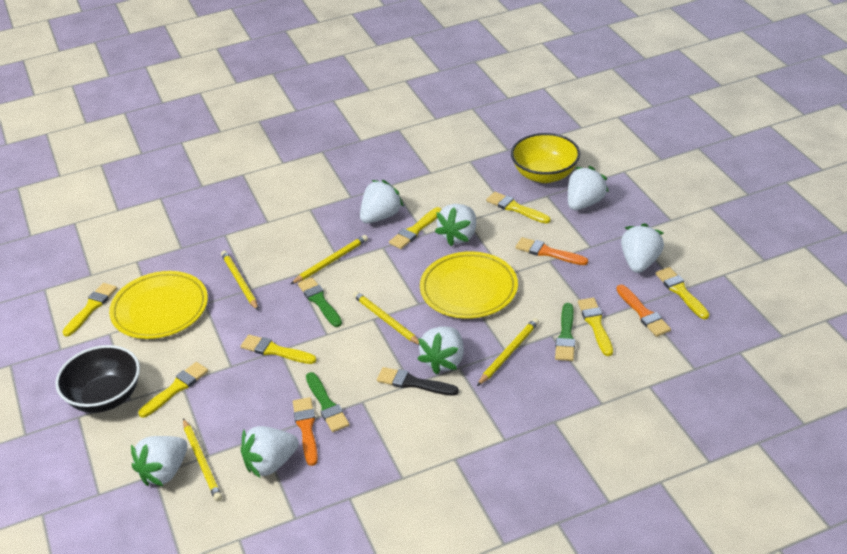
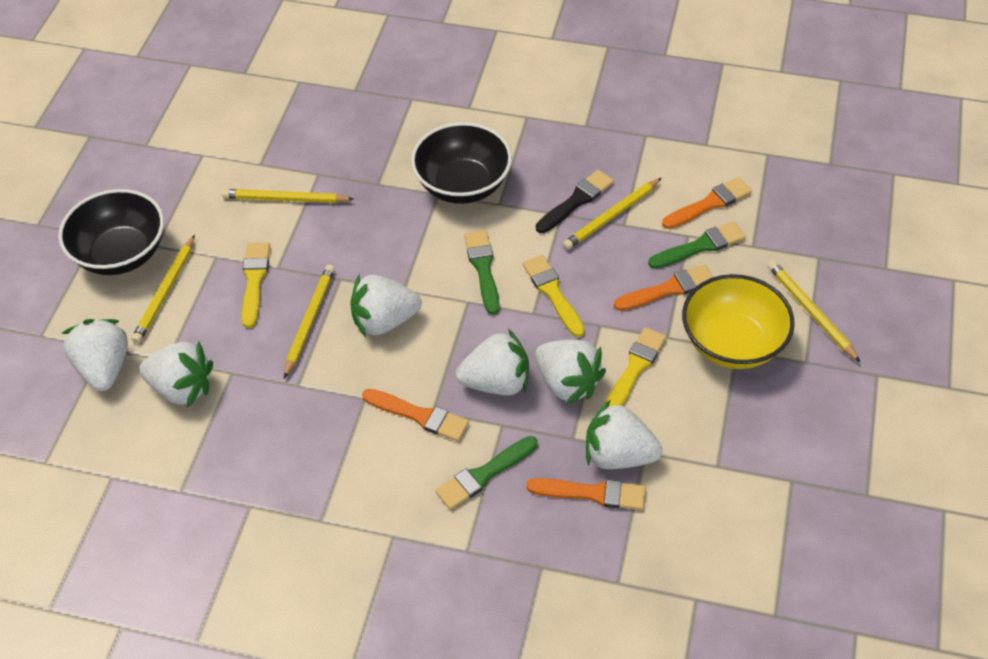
black bowl: [56,345,140,413] = 1 -> [58,189,164,275] [411,122,512,204] = 2
orange brush: [293,397,318,466] [515,237,588,265] [616,285,671,337] = 3 -> [362,389,469,441] [526,478,646,510] [614,265,713,311] [662,177,752,229] = 4
white strawberry: [131,436,187,486] [241,426,299,478] [360,180,404,223] [417,326,464,375] [435,204,476,246] [568,166,609,210] [621,223,664,273] = 7 -> [61,319,128,391] [139,342,213,408] [351,274,422,337] [456,329,529,395] [535,340,606,405] [586,400,662,469] = 6
yellow brush: [62,283,117,337] [138,362,208,418] [241,335,317,364] [389,207,441,249] [486,192,551,224] [578,298,613,356] [655,267,709,319] = 7 -> [242,243,270,328] [523,255,585,337] [605,327,666,407] = 3
yellow plate: [109,271,208,339] [420,251,518,319] = 2 -> none = 0

